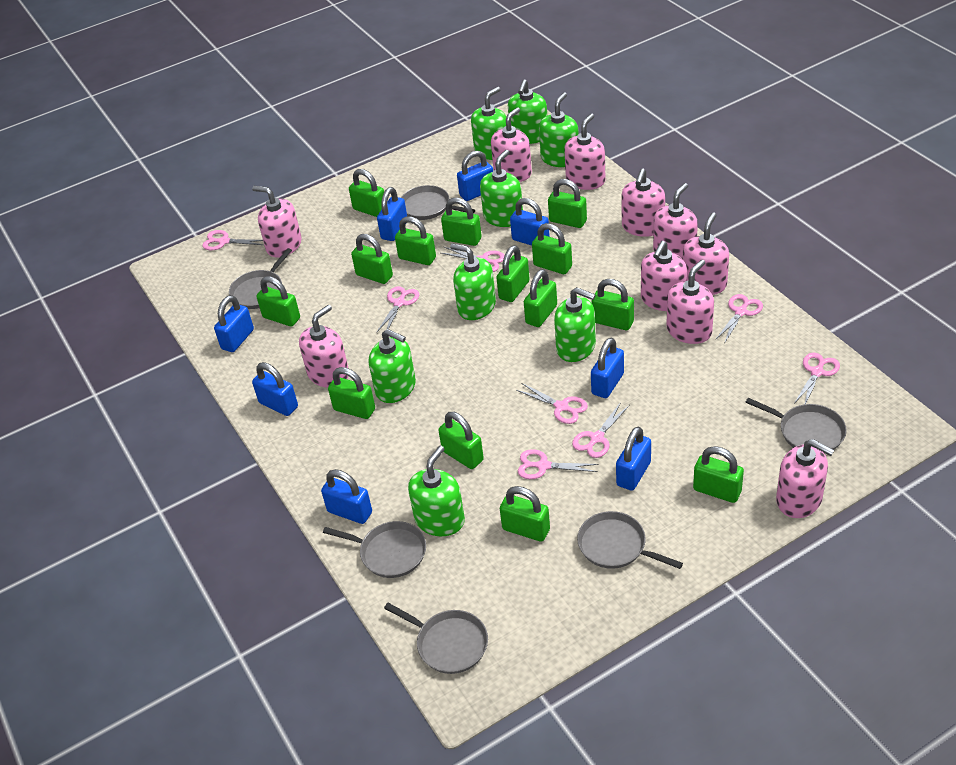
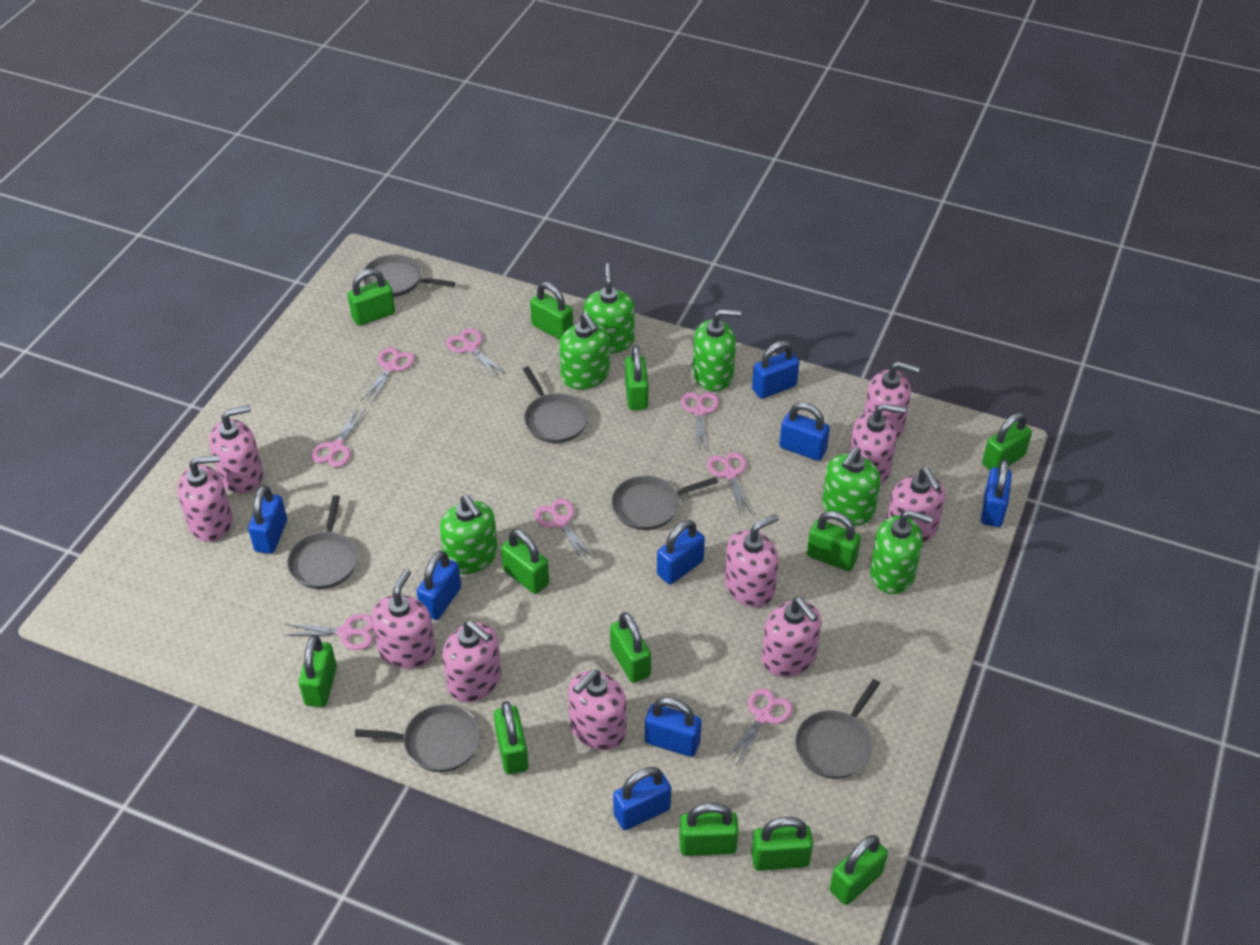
green padlock: [257,276,300,326] [328,367,375,419] [349,169,384,217] [351,234,393,284] [395,216,436,265] [438,412,484,469] [441,198,482,246] [496,245,530,302] [500,486,550,542] [524,269,557,327] [532,223,572,274] [548,179,587,228] [592,279,634,330] [693,446,744,503] = 14 -> [299,635,337,707] [348,269,395,326] [494,701,528,775] [501,529,549,594] [530,282,573,340] [610,612,651,683] [625,346,649,410] [679,803,739,856] [751,817,813,871] [807,511,861,571] [830,835,888,905] [982,412,1032,470] = 12
green soap dispenser: [369,329,416,403] [408,446,465,536] [450,243,496,320] [471,87,506,160] [480,150,523,227] [508,79,547,144] [539,92,579,167] [554,287,596,362] = 8 -> [440,495,498,574] [559,313,610,389] [583,263,635,353] [693,309,741,391] [822,447,881,525] [870,510,933,594] = 6

